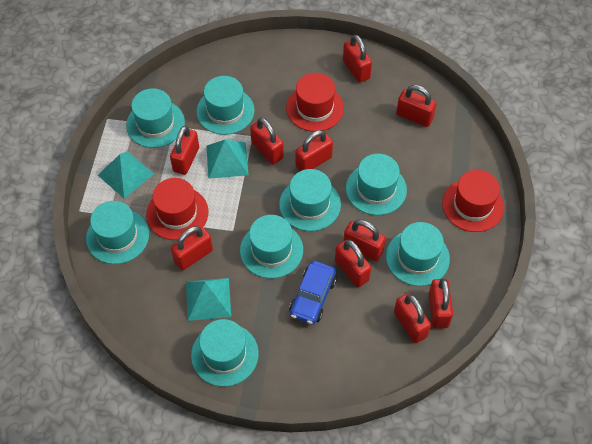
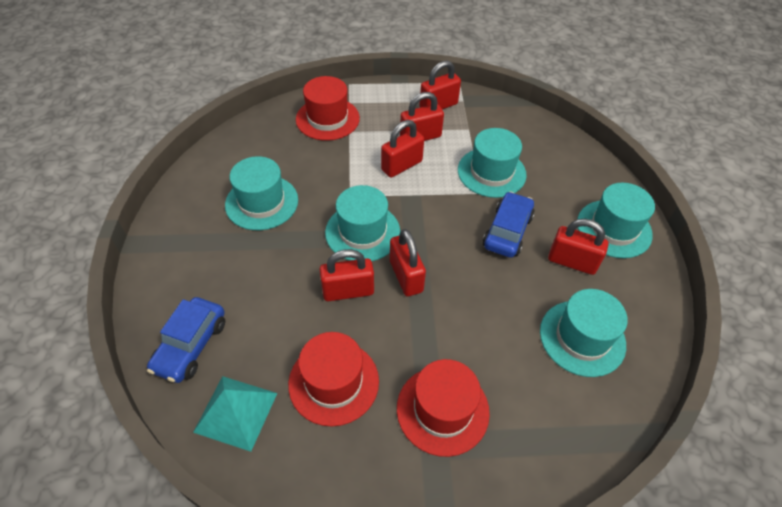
blue car: [289,261,337,325] = 1 -> [147,297,225,383] [483,191,535,258] = 2
red padlock: [170,126,199,175] [171,226,213,270] [250,117,284,165] [295,130,333,171] [335,240,371,287] [343,35,372,83] [344,219,386,261] [394,293,431,343] [396,85,437,127] [429,278,453,329] = 10 -> [319,249,374,301] [381,120,424,178] [390,229,426,296] [400,92,444,141] [419,61,461,109] [548,219,609,275] = 6
turquoise hat: [86,201,149,264] [126,88,185,148] [191,319,259,387] [196,76,255,135] [240,215,303,278] [279,169,341,231] [346,154,407,215] [386,222,450,286] = 8 -> [225,156,298,230] [325,185,400,261] [458,128,527,198] [540,289,628,377] [577,183,655,258] = 5
turquoise pyramid: [98,151,154,198] [186,278,231,321] [206,140,249,179] = 3 -> [193,376,277,452] = 1

